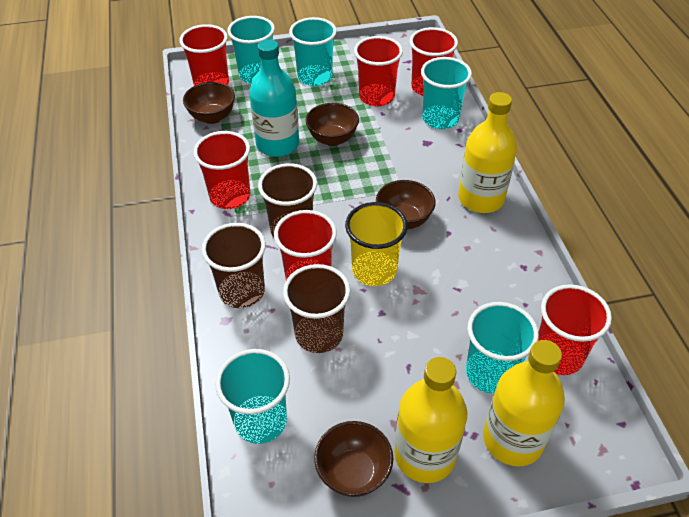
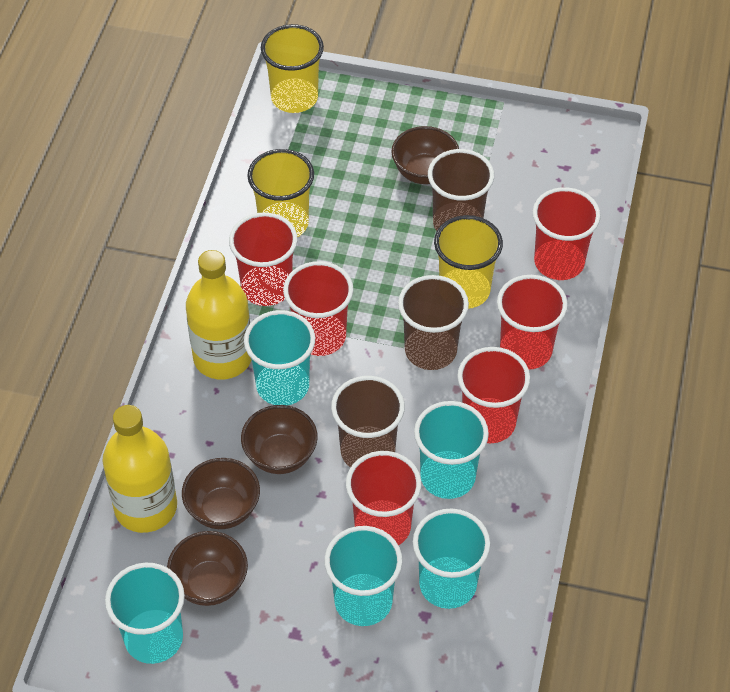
turquoise bottle: [249,39,299,157] = 1 -> none = 0
yellow bottle: [394,357,467,483] [458,92,517,213] [483,340,565,467] = 3 -> [102,405,177,533] [186,250,251,380] = 2
yellow cup: [345,202,408,286] = 1 -> [247,149,314,237] [261,24,324,113] [434,215,503,309] = 3

